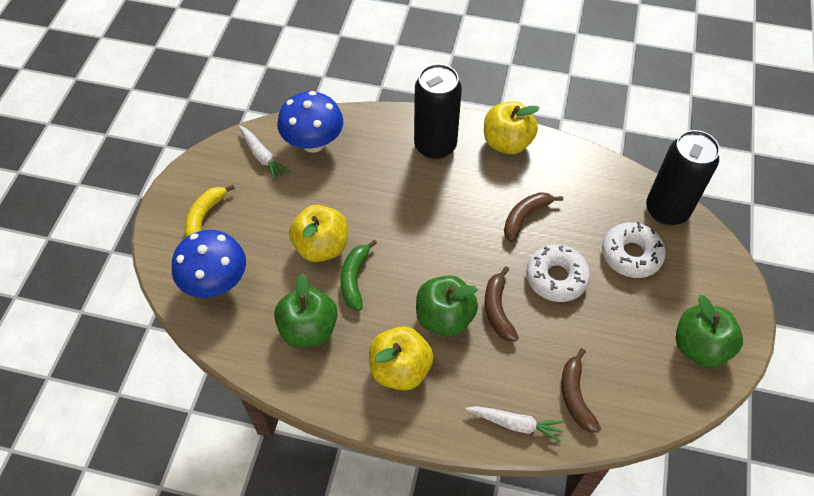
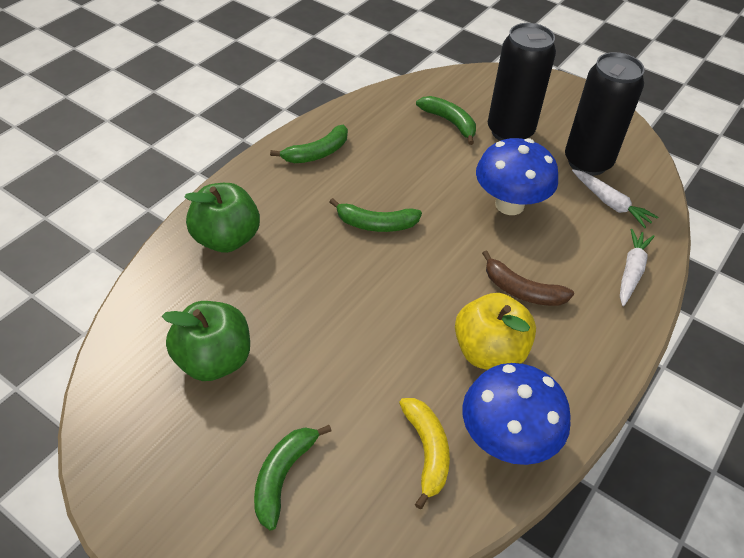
brown banana: [485,266,519,341] [504,192,563,242] [561,348,601,433] = 3 -> [482,250,574,306] = 1
green apple: [274,274,338,347] [416,275,478,336] [676,295,743,367] = 3 -> [162,301,250,381] [184,183,260,253] = 2
green banana: [341,240,377,311] = 1 -> [254,425,331,530] [270,125,348,163] [330,198,422,232] [416,96,476,145] = 4
white donut: [526,245,590,302] [602,222,666,278] = 2 -> none = 0
yellow apple: [289,205,348,262] [369,326,433,391] [484,101,540,154] = 3 -> [455,293,536,370] = 1

